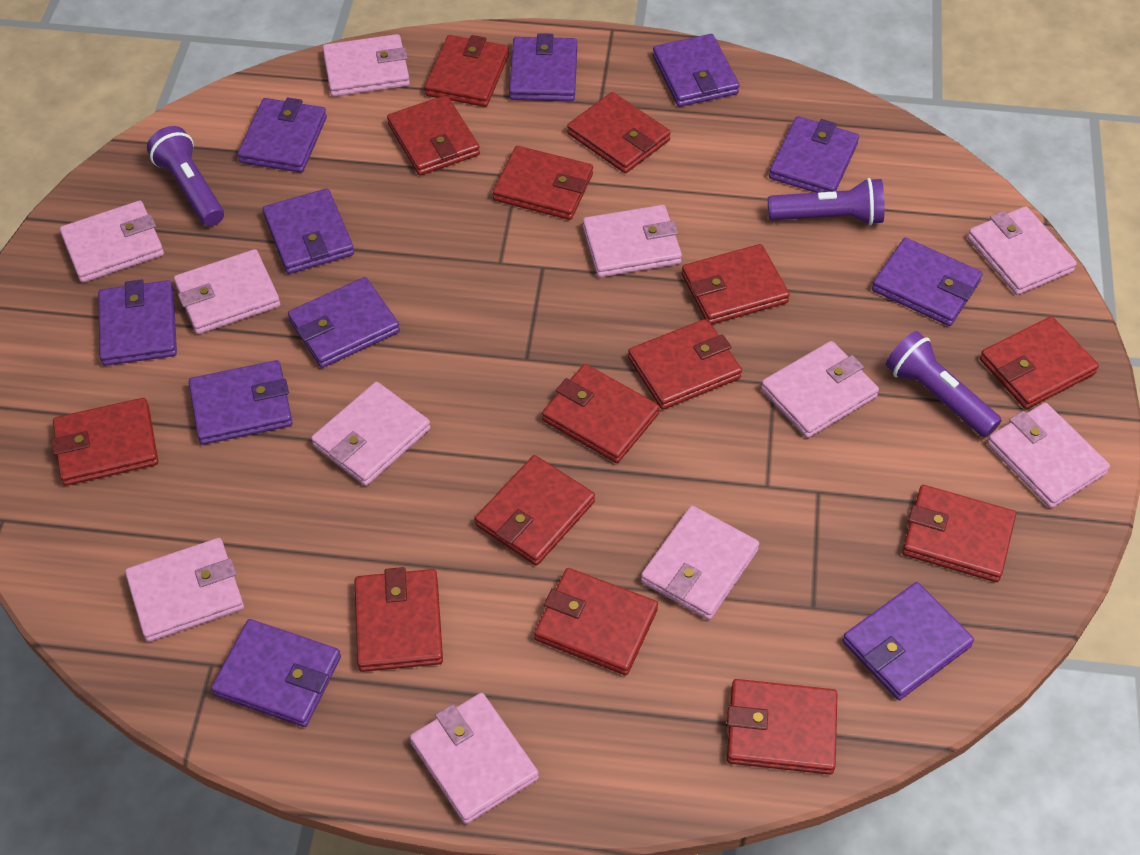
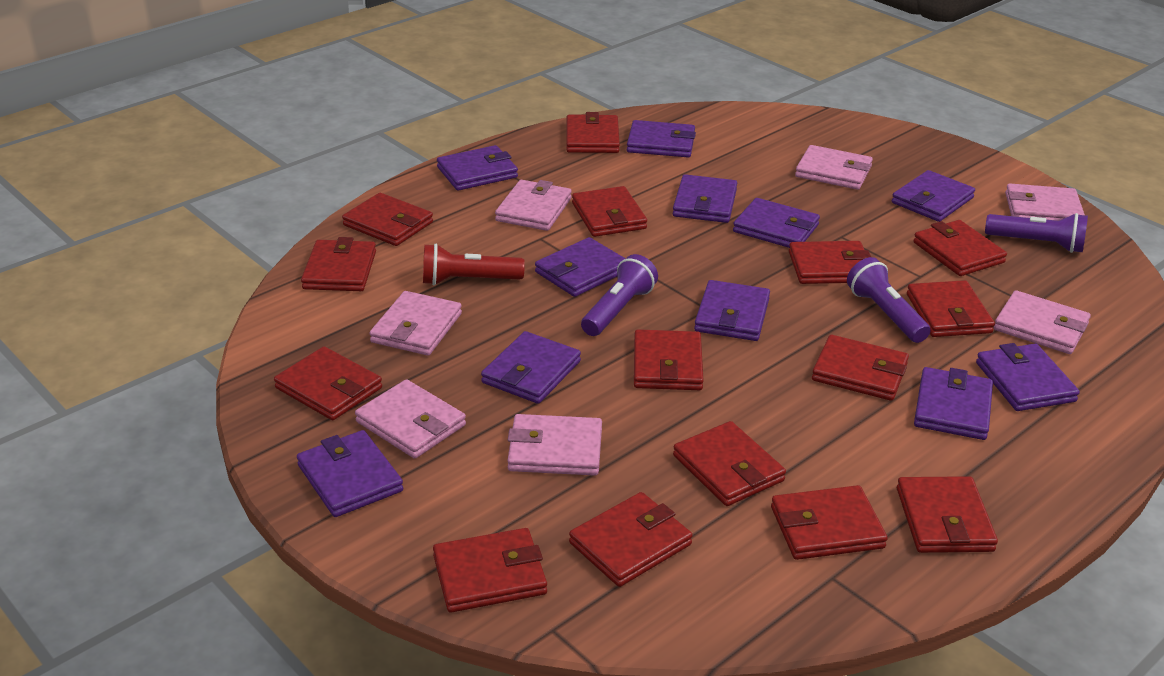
pink wallet: [60,201,164,283] [125,538,244,642] [174,249,280,334] [311,382,431,486] [322,34,410,97] [410,693,539,824] [583,205,682,277] [641,506,759,620] [761,341,879,438] [968,206,1077,295] [987,403,1110,508] = 11 -> [355,379,466,459] [369,291,462,356] [495,180,572,231] [507,414,602,476] [795,145,873,190] [994,290,1091,354] [1005,183,1085,221] = 7
red flashlight: none = 0 -> [423,244,525,285] = 1
red wallet: [52,398,158,486] [354,567,443,672] [387,95,480,175] [425,35,509,107] [475,455,595,566] [493,146,593,220] [534,568,658,675] [542,364,660,463] [567,92,671,173] [628,319,742,410] [682,244,790,325] [727,679,837,775] [902,485,1016,582] [980,316,1099,409] = 14 -> [274,346,382,420] [301,237,376,291] [342,193,433,246] [433,528,547,613] [566,112,620,153] [569,492,693,587] [572,186,647,237] [634,329,704,390] [673,421,786,506] [771,485,888,560] [789,241,871,284] [812,335,909,401] [897,476,998,553] [907,280,995,337] [913,220,1007,276] = 15

